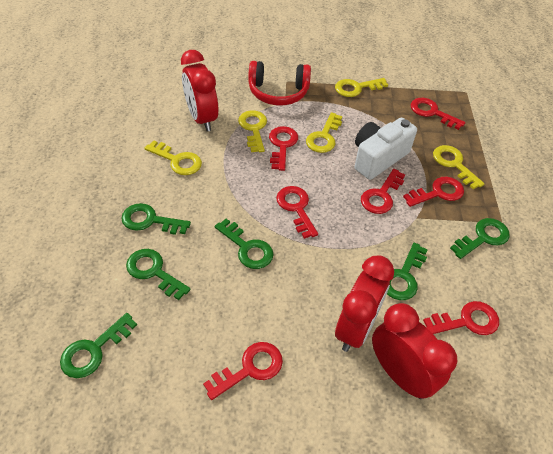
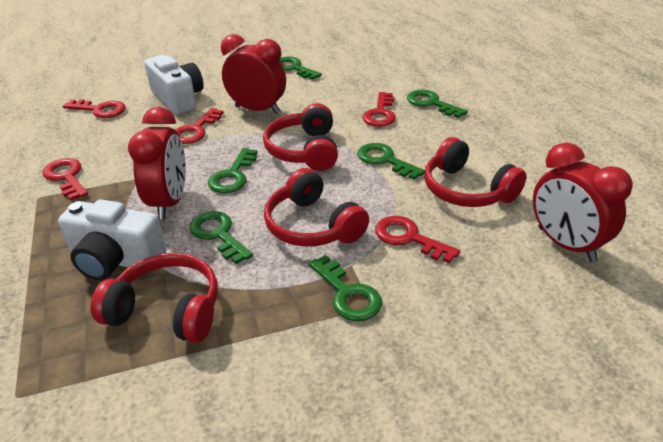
red headphones: [248,61,311,105] = 1 -> [91,253,218,343] [263,103,338,171] [264,168,369,247] [424,137,527,207] = 4
red key: [203,342,283,400] [269,126,298,171] [276,186,318,239] [361,169,405,214] [403,176,464,207] [411,98,465,130] [423,301,499,335] = 7 -> [43,158,88,200] [63,99,126,118] [175,108,223,144] [362,92,396,127] [375,216,460,263] = 5
white camera: [355,118,417,180] = 1 -> [58,199,167,280] [144,55,204,114] = 2
yellow key: [145,140,202,175] [238,110,267,152] [306,112,342,153] [335,78,388,97] [433,145,485,189] = 5 -> none = 0

